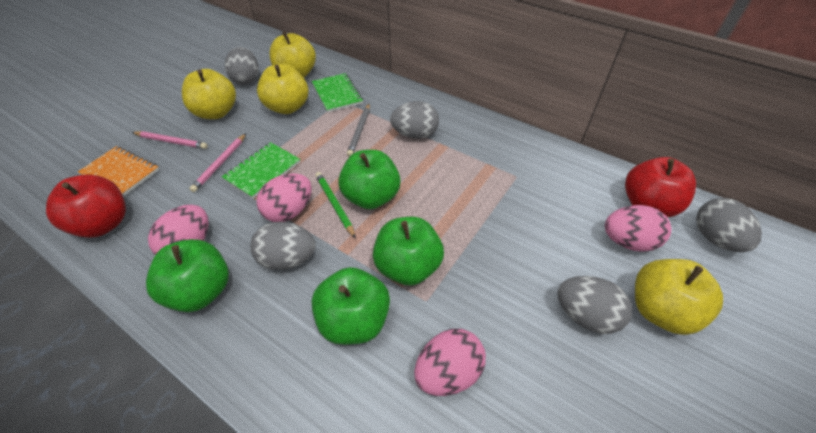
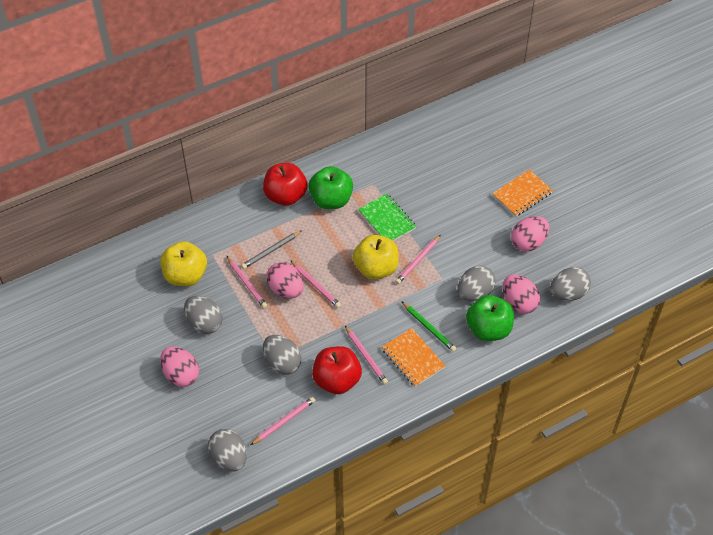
green apple: [146,239,229,312] [312,267,390,345] [338,150,401,209] [373,217,444,286] = 4 -> [309,166,353,209] [466,295,514,341] = 2
green notebook: [222,142,300,199] [312,73,363,112] = 2 -> [358,194,416,241] = 1
orange notebook: [78,146,159,197] = 1 -> [382,328,445,387] [492,169,553,217] = 2
pink pencil: [132,131,208,149] [189,134,246,192] = 2 -> [226,255,267,308] [251,397,316,445] [290,260,341,308] [345,326,388,384] [395,235,441,284] = 5
yellow apple: [182,69,236,119] [257,64,308,114] [269,31,316,78] [635,259,723,335] = 4 -> [160,241,207,286] [353,235,399,280] = 2

